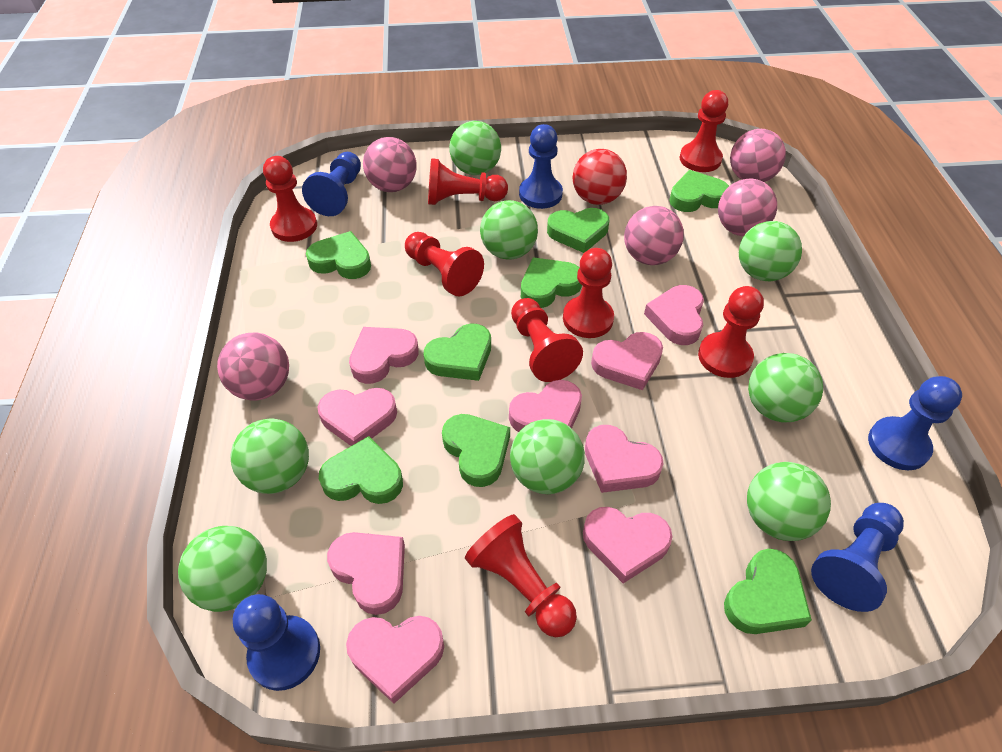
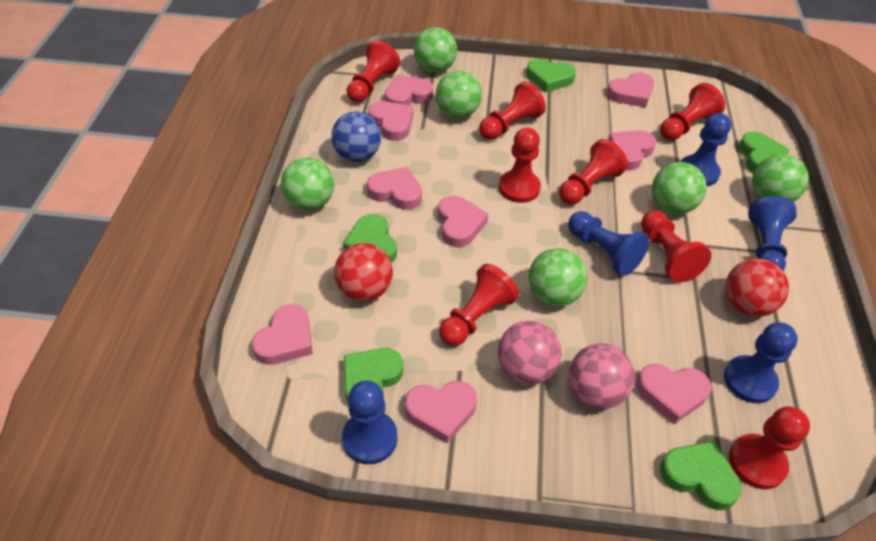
blue ball: none = 0 -> [331,111,381,162] = 1
green ball: [178,526,267,612] [230,418,309,494] [449,121,501,175] [480,200,538,260] [510,419,585,494] [739,221,802,281] [747,462,831,541] [748,353,823,423] = 8 -> [281,157,334,211] [414,27,457,73] [436,71,482,118] [528,248,587,306] [652,162,707,214] [752,154,809,202] = 6
green heart: [306,231,371,279] [319,436,403,504] [423,324,491,381] [442,414,510,487] [521,257,582,308] [547,208,609,253] [669,170,729,212] [724,549,812,634] = 8 -> [343,214,397,263] [344,348,403,404] [526,58,576,92] [660,441,742,510] [739,131,790,173] = 5
pink ball: [217,333,289,400] [363,137,416,192] [624,206,684,265] [718,179,777,236] [730,129,786,182] = 5 -> [498,321,561,384] [569,343,635,409] = 2
red ball: [572,149,627,205] = 1 -> [334,243,393,301] [725,259,789,317] = 2

